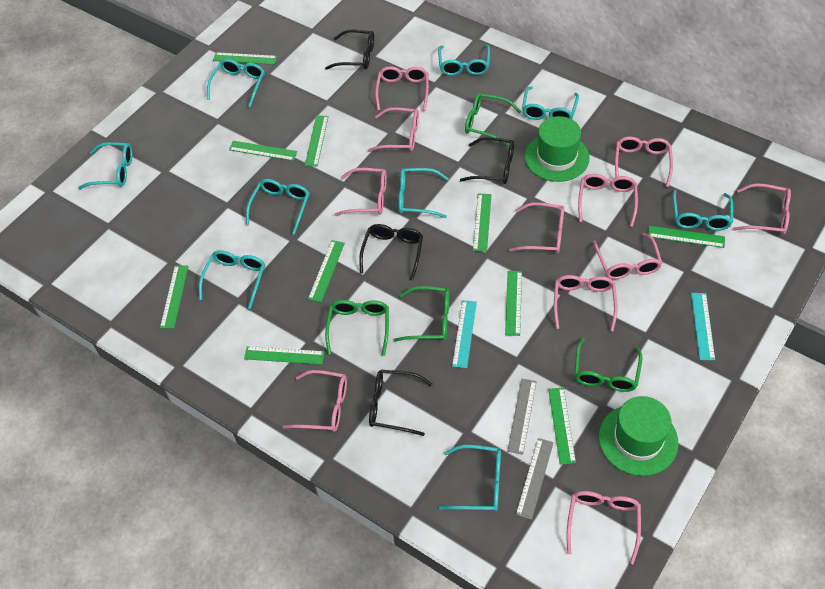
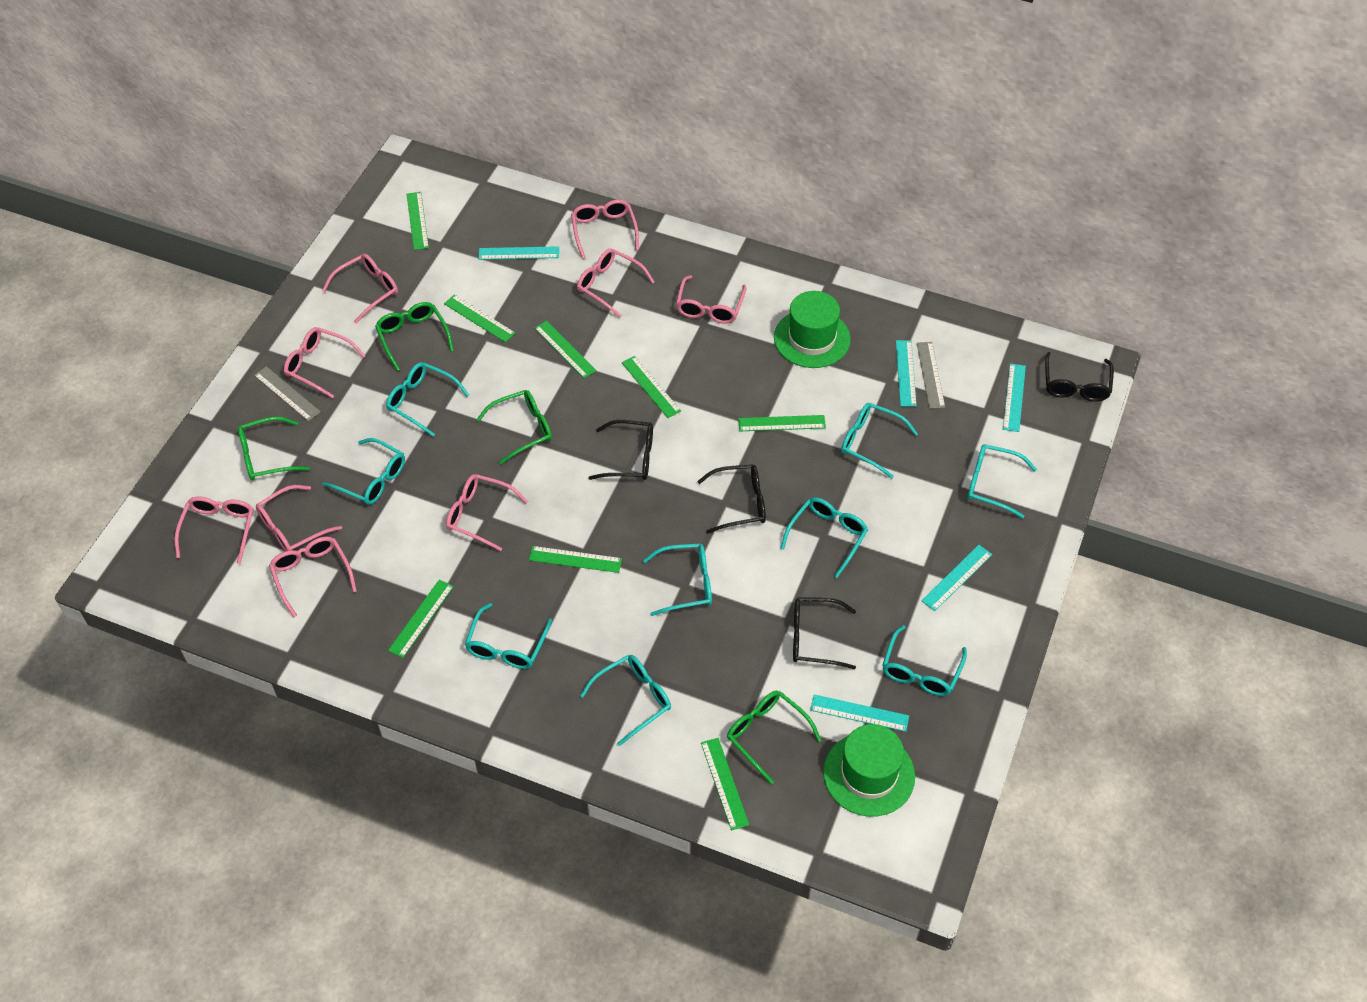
green ruler: [160,265,189,329] [213,52,277,65] [229,141,297,161] [244,346,325,365] [305,115,329,166] [308,240,345,302] [473,193,492,252] [505,271,522,336] [548,388,576,464] [648,226,725,248] = 10 -> [388,579,454,658] [407,192,429,250] [444,295,516,343] [529,546,622,573] [534,321,597,378] [622,356,681,418] [701,738,749,831] [738,415,826,431] = 8
pink glasses: [283,370,347,432] [334,168,387,216] [368,107,419,152] [375,66,429,111] [509,202,565,253] [554,275,618,331] [566,491,641,564] [578,174,638,227] [593,233,662,279] [615,137,673,187] [733,183,791,235] = 11 -> [174,497,254,564] [256,485,342,551] [269,536,357,617] [284,327,365,399] [322,254,398,324] [446,474,528,551] [571,200,639,259] [577,249,654,318] [676,275,746,324] = 9
turquoise ruler: [452,300,477,368] [691,293,715,360] = 2 -> [479,246,559,260] [810,695,909,732] [896,340,917,407] [921,545,992,611] [1003,363,1026,432] = 5

